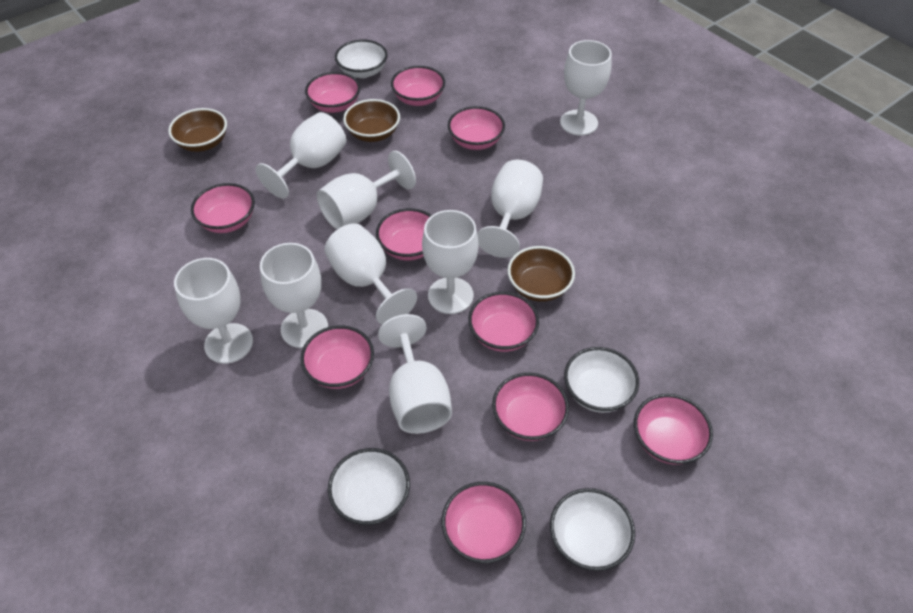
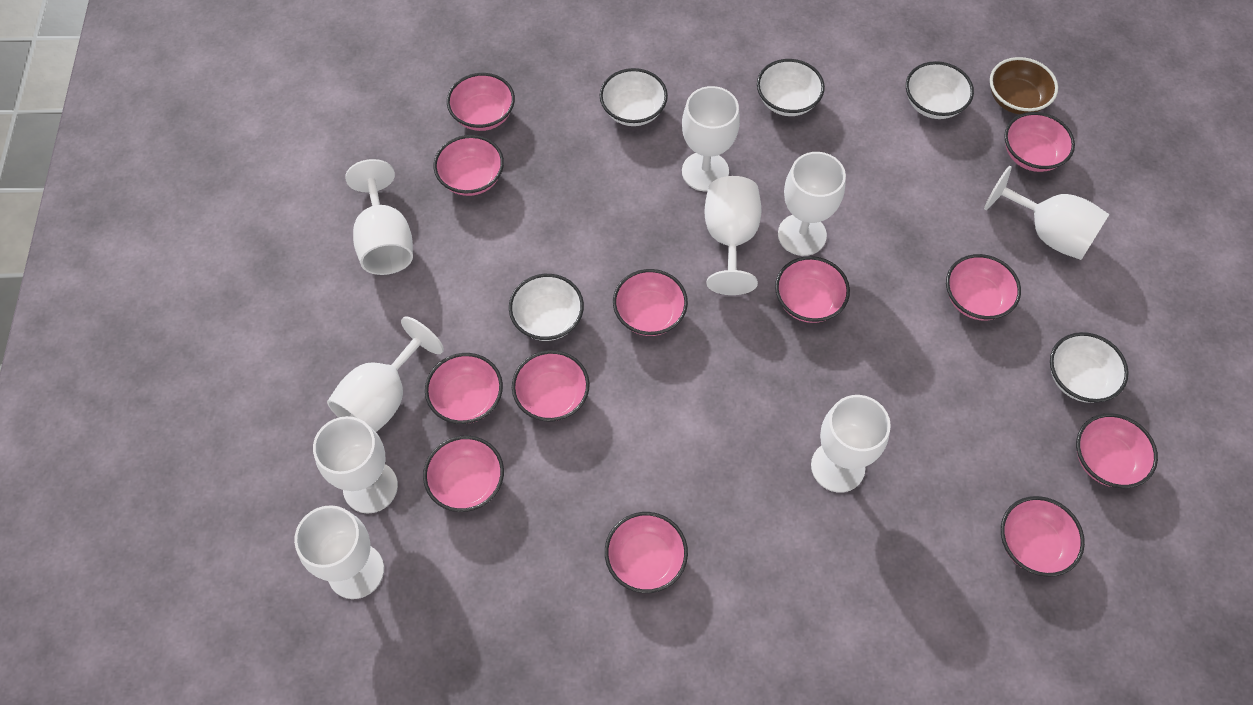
brown bowl: [168,108,227,152] [343,99,400,142] [507,246,575,302] = 3 -> [990,57,1058,114] = 1
pink bowl: [191,183,255,233] [300,326,374,389] [305,72,360,113] [376,208,432,260] [391,66,445,106] [442,482,526,563] [448,106,505,150] [468,292,539,352] [492,373,569,441] [634,394,713,465] = 10 -> [423,436,504,512] [425,353,503,424] [433,135,504,196] [447,73,515,131] [512,350,590,422] [605,512,688,593] [613,269,688,336] [775,256,850,323] [946,254,1021,321] [1001,496,1085,577] [1004,112,1075,172] [1076,413,1158,488] = 12
white bowl: [328,448,410,525] [335,40,388,78] [550,488,635,571] [564,347,639,413] = 4 -> [509,274,584,341] [600,68,668,126] [757,59,825,116] [906,61,974,119] [1050,332,1129,403] = 5

